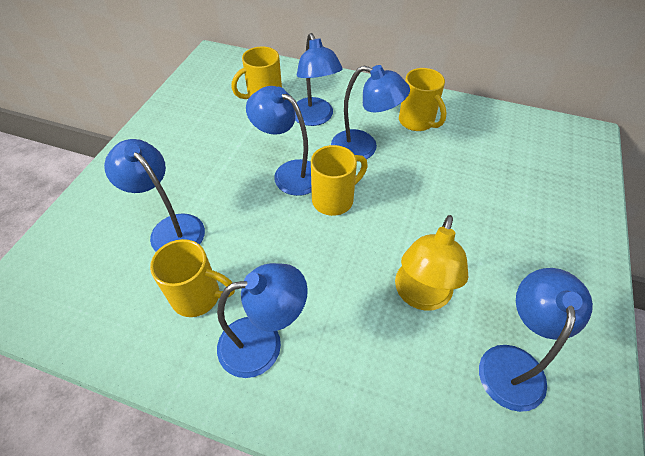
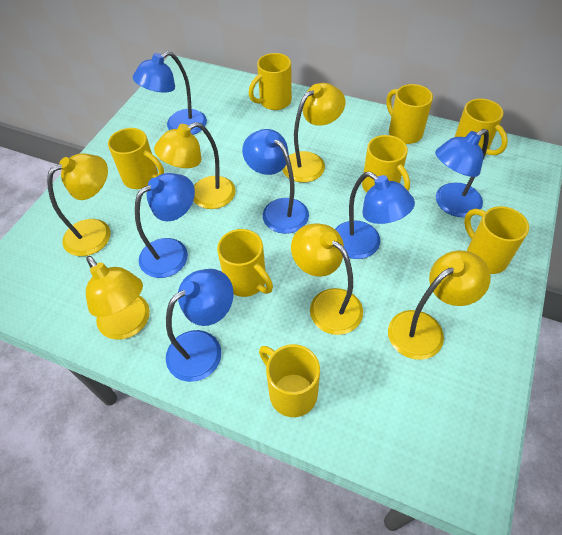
yellow lamp: [395,215,468,311] = 1 -> [47,153,110,256] [86,256,150,340] [154,122,236,209] [282,83,345,183] [291,224,363,335] [388,251,491,360] = 6
yellow mug: [150,239,235,317] [232,46,282,99] [311,145,368,216] [399,68,447,131] = 4 -> [108,128,164,189] [217,229,273,297] [249,53,292,110] [259,344,320,417] [362,135,410,193] [386,84,433,144] [455,98,508,156] [464,206,529,274] = 8

